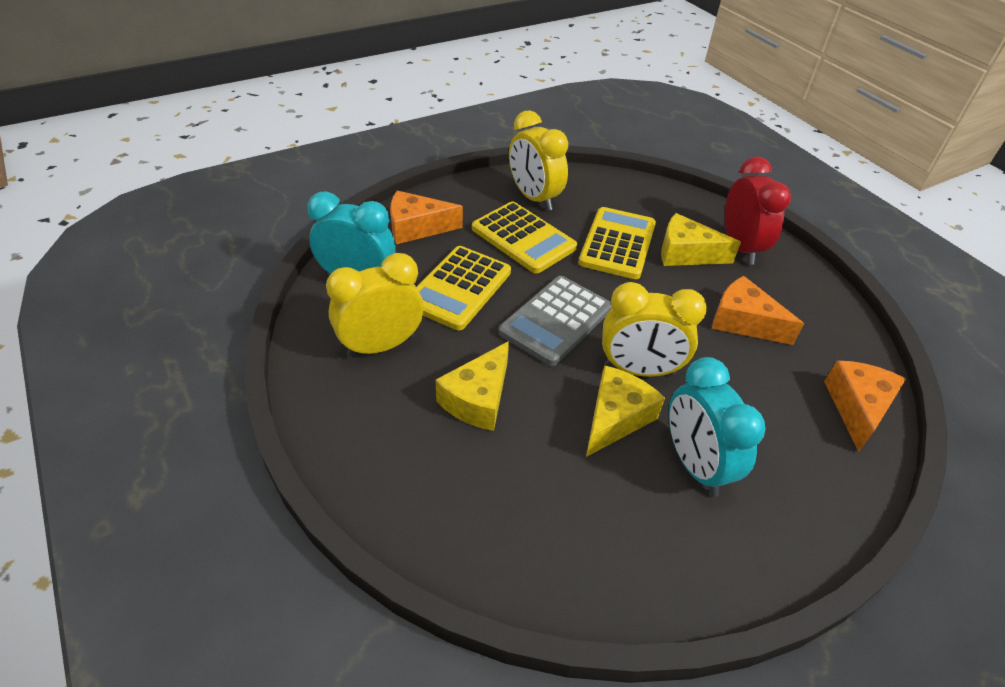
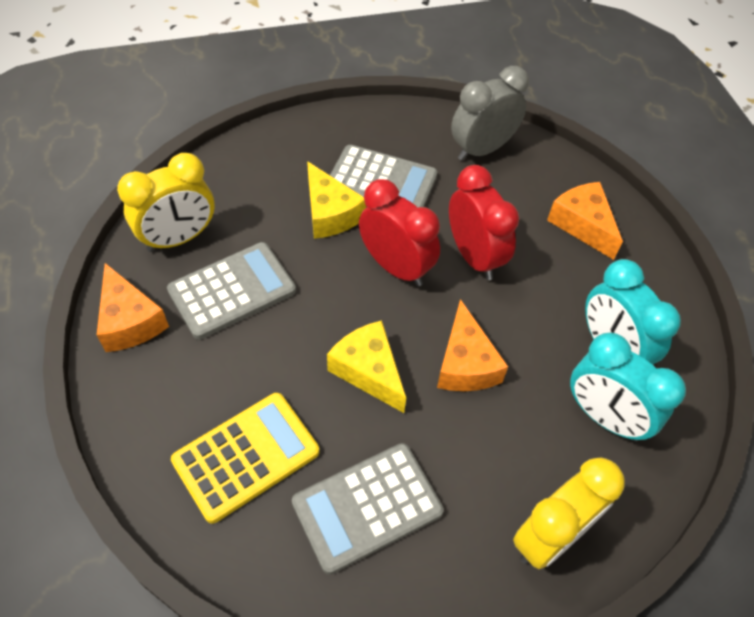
grey calculator: [499,276,612,366] = 1 -> [167,242,296,340] [292,443,444,575] [330,145,437,207] = 3
grey clock: none = 0 -> [451,66,529,161] = 1
red clock: [725,156,791,265] = 1 -> [359,179,440,286] [449,165,519,280] = 2
yellow calculator: [416,246,511,330] [472,202,577,273] [578,207,656,279] = 3 -> [171,393,319,524] = 1
yellow cheese: [435,341,509,431] [586,365,665,457] [661,213,741,266] = 3 -> [307,161,366,239] [327,320,406,413] = 2
yellow clock: [326,253,424,357] [509,110,568,211] [602,282,707,377] = 3 -> [117,153,215,252] [513,458,625,569] = 2

